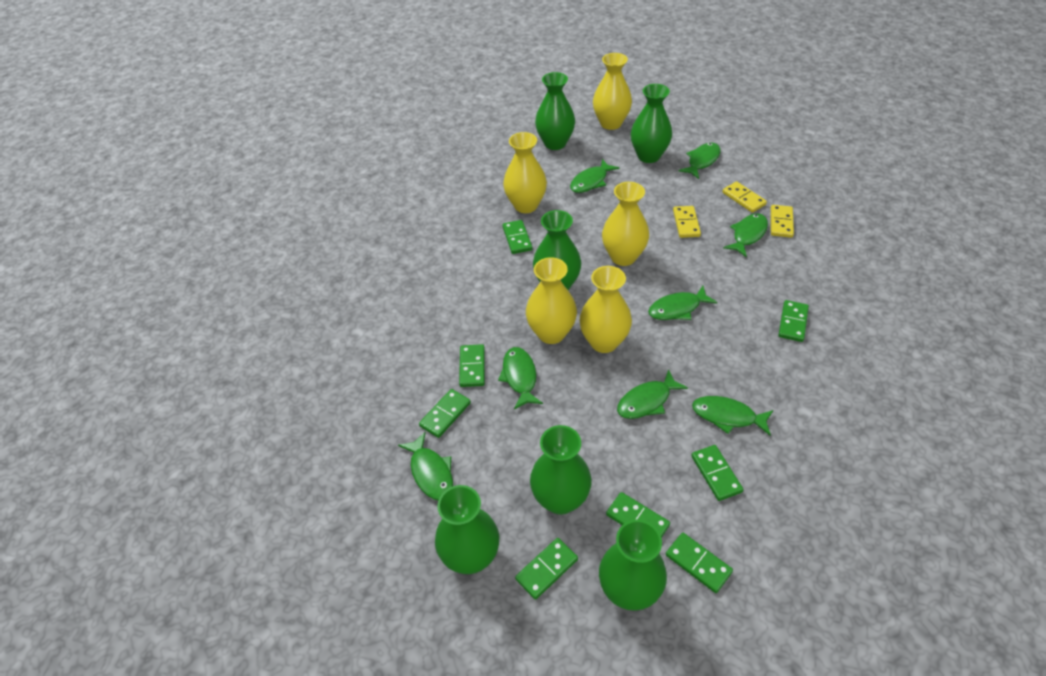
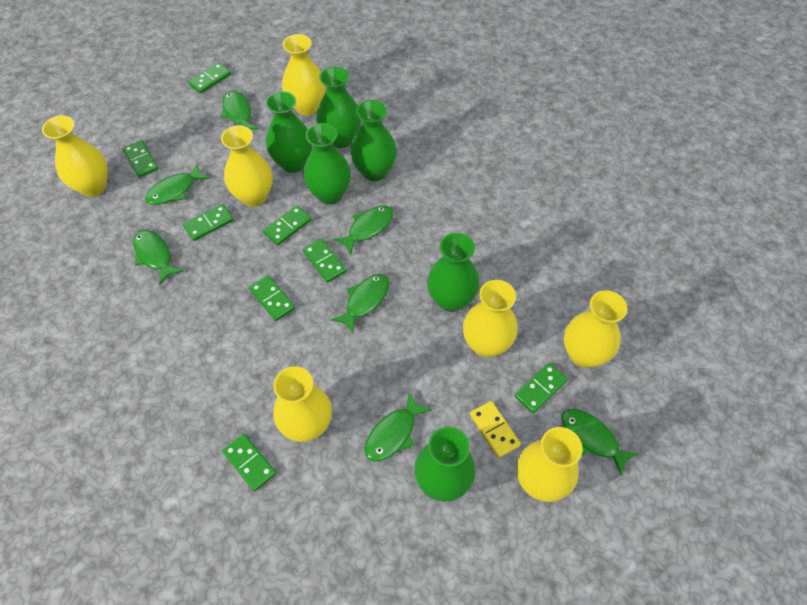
green fish: [398,432,453,500] [498,347,543,410] [570,159,619,193] [617,369,688,419] [648,286,717,320] [679,143,721,179] [692,396,773,435] [723,213,768,258] = 8 -> [133,230,183,285] [145,164,210,205] [220,91,259,130] [331,274,390,334] [333,206,393,255] [365,393,432,462] [561,409,639,476] = 7
yellow domino: [673,206,701,238] [722,181,767,213] [771,205,794,238] = 3 -> [470,401,521,458] = 1
yellow vase: [503,132,547,213] [526,257,577,344] [579,266,632,353] [593,53,632,130] [602,182,649,266] = 5 -> [42,115,108,197] [221,125,273,207] [273,366,332,442] [282,34,326,116] [463,280,518,357] [517,427,583,502] [564,290,627,368] = 7

